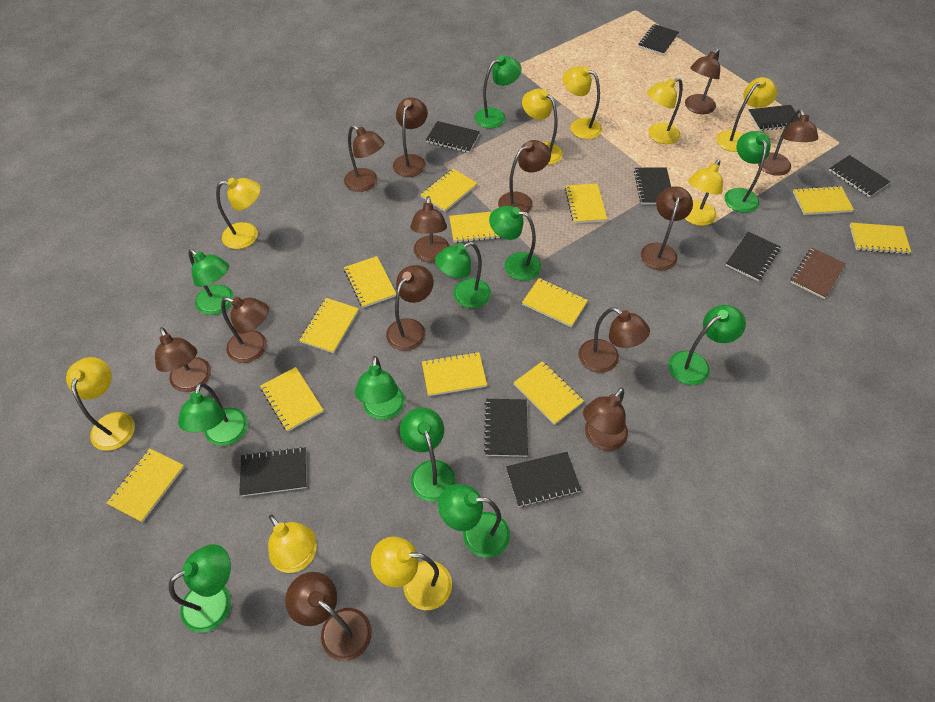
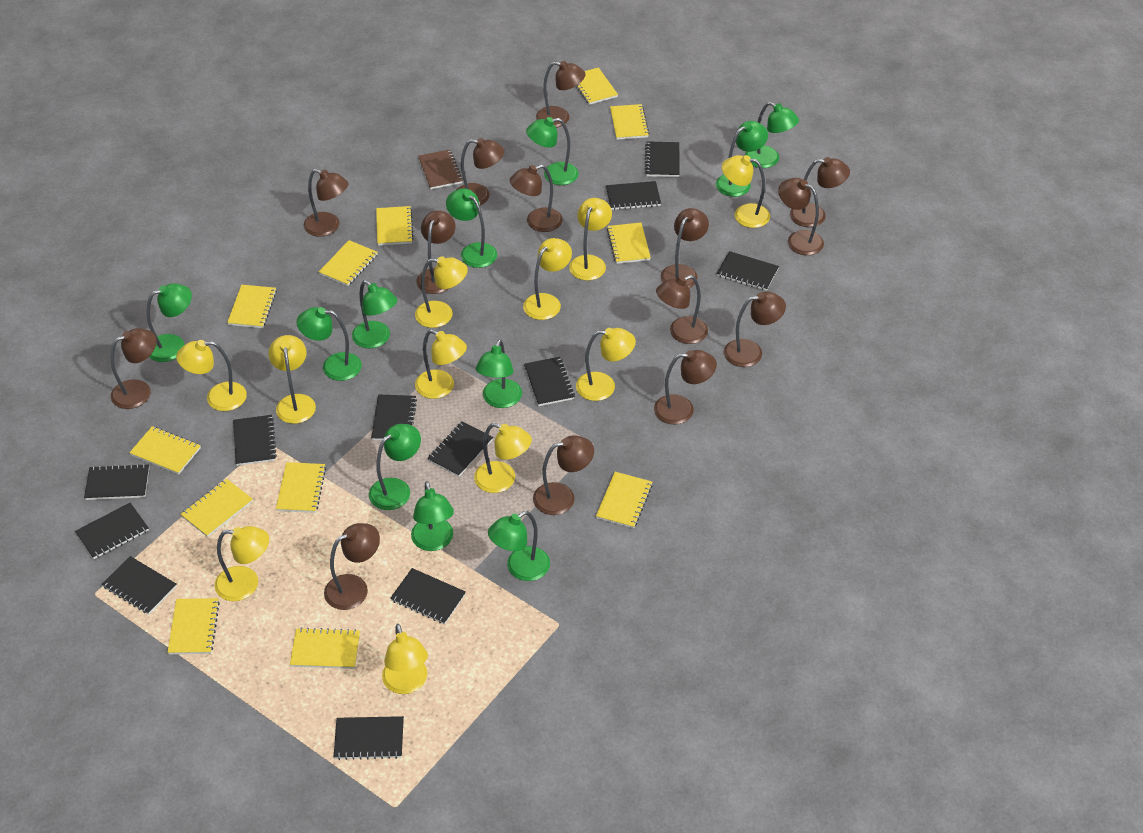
black notebook: [239,447,306,496] [426,121,480,153] [484,399,528,457] [506,452,581,507] [634,167,671,204] [638,24,679,55] [726,232,780,281] [748,105,799,131] [829,155,890,197] = 9 -> [75,503,149,559] [84,464,149,500] [102,556,177,614] [233,415,277,466] [334,716,404,760] [371,395,417,440] [390,568,466,624] [427,421,493,477] [524,357,575,406] [606,181,661,210] [645,141,680,177] [717,251,779,291] = 12
brown lamp: [155,327,211,392] [221,297,269,363] [285,572,372,661] [344,125,385,192] [386,265,433,351] [393,97,428,177] [410,196,449,263] [498,140,551,216] [578,307,650,373] [583,388,628,451] [641,186,693,271] [685,49,720,114] [758,110,818,176] = 13 -> [110,328,156,409] [303,169,349,237] [324,523,380,610] [416,211,456,294] [457,138,504,205] [510,164,563,232] [533,435,594,515] [536,61,586,128] [654,350,717,424] [656,275,708,344] [661,208,709,288] [724,292,786,367] [778,178,824,255] [790,157,850,227] = 14
yellow lamp: [66,357,135,451] [216,178,261,249] [268,514,317,573] [371,536,452,610] [522,89,563,165] [563,66,602,139] [647,78,683,144] [684,159,723,226] [716,77,777,152] = 9 -> [176,340,247,411] [215,526,269,601] [268,335,316,424] [382,624,428,694] [415,256,468,328] [415,330,467,399] [474,423,532,493] [523,238,572,320] [569,198,612,281] [576,328,636,401] [722,155,770,228] = 11

